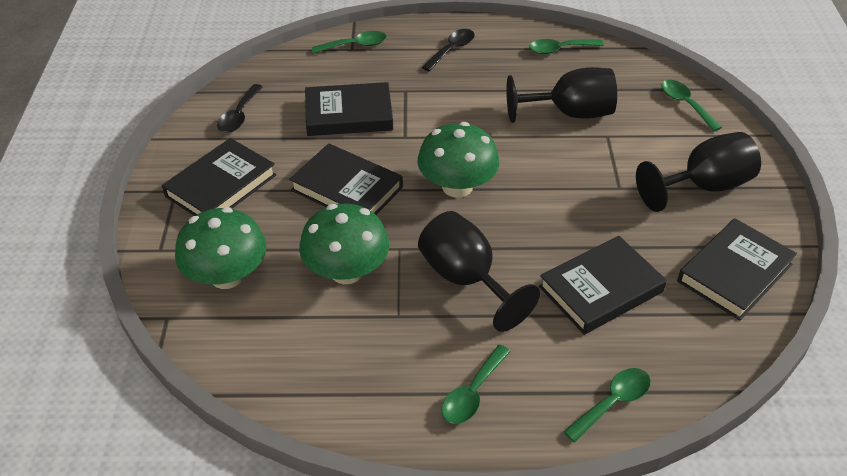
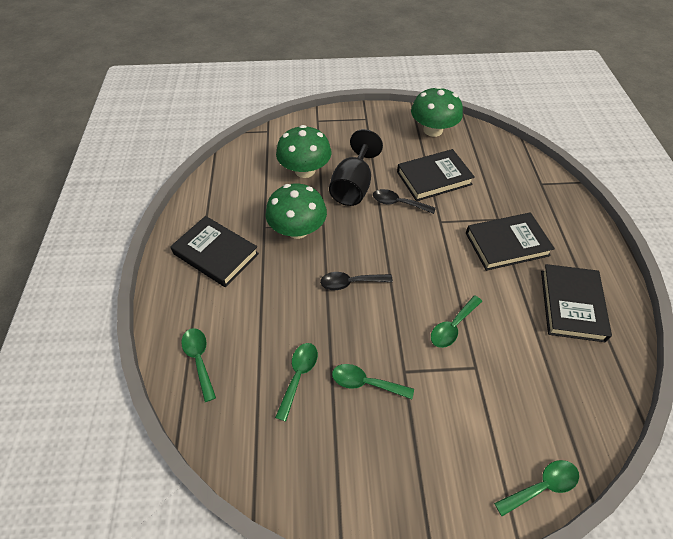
black book: [162,138,276,216] [289,143,403,215] [305,82,393,136] [539,236,667,335] [677,218,797,320] = 5 -> [170,216,259,287] [397,149,475,201] [466,212,555,271] [541,264,612,342] = 4
black goblet: [418,211,540,332] [506,67,617,123] [636,132,761,212] = 3 -> [329,129,383,206] = 1

